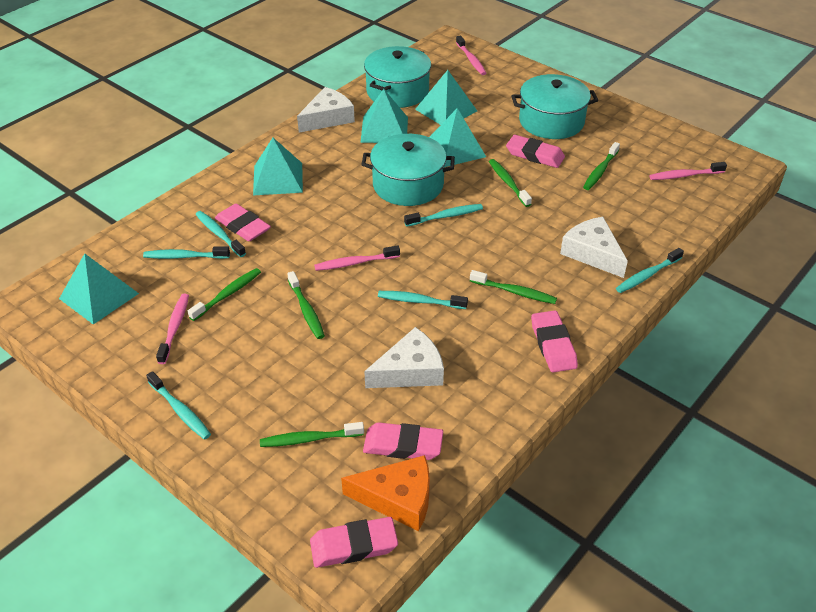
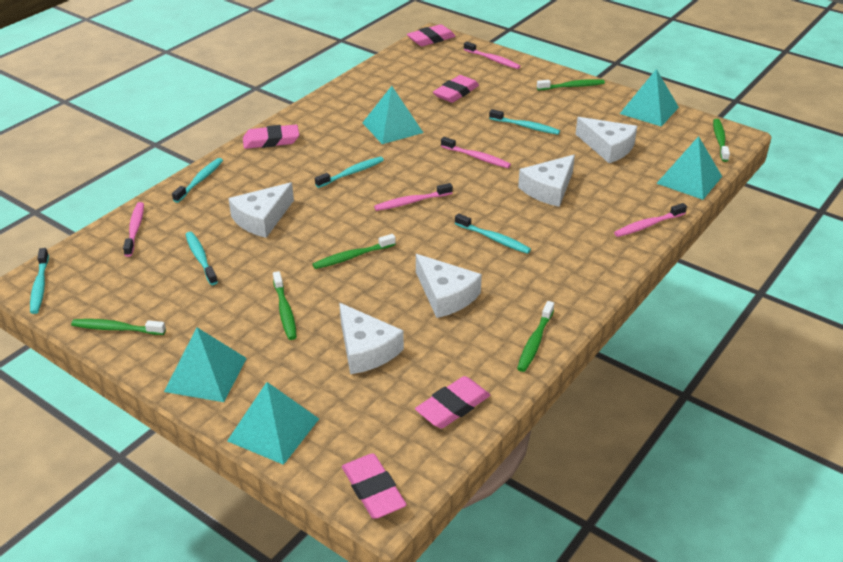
orange cheese: [341,455,430,531] = 1 -> none = 0
pink toothbrush: [156,294,189,364] [314,245,400,271] [456,36,486,75] [649,162,727,180] = 4 -> [123,202,144,257] [374,183,453,211] [441,137,511,168] [464,42,521,69] [614,203,687,237] = 5
turquoise pot: [361,134,455,206] [364,46,431,108] [511,74,598,139] = 3 -> none = 0
white cheese: [297,87,355,132] [364,327,444,388] [560,217,628,278] = 3 -> [228,182,294,238] [339,303,404,374] [416,254,482,318] [518,155,575,207] [576,117,637,163] = 5

